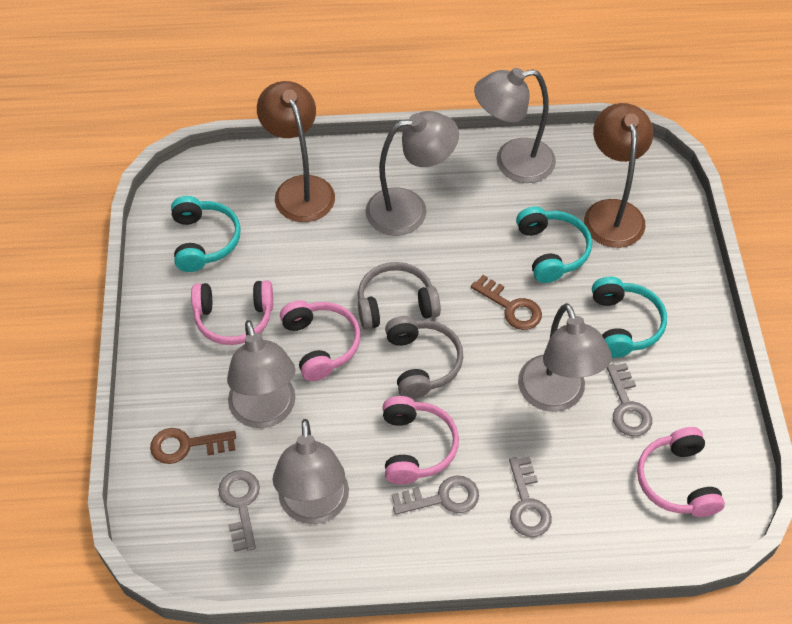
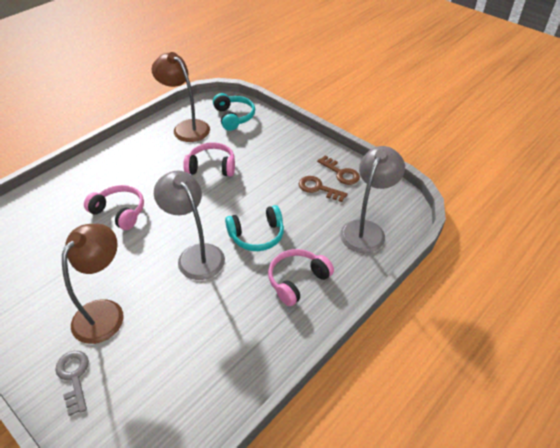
grey headphones: [358,262,441,330] [385,316,463,399] = 2 -> none = 0
grey key: [218,470,260,552] [392,476,479,515] [509,456,552,537] [607,363,652,437] = 4 -> [55,351,89,416] = 1
grey lamp: [227,320,296,428] [273,419,349,524] [365,111,459,236] [474,68,556,183] [518,303,612,412] = 5 -> [154,170,225,280] [340,146,405,253] = 2
pink headphones: [191,280,273,345] [280,300,361,381] [383,396,459,484] [637,427,725,517] = 4 -> [84,185,144,230] [183,142,235,176] [268,249,334,306] = 3
turquoise headphones: [171,196,241,272] [516,206,592,283] [592,277,667,358] = 3 -> [213,93,255,131] [225,205,284,251] = 2

